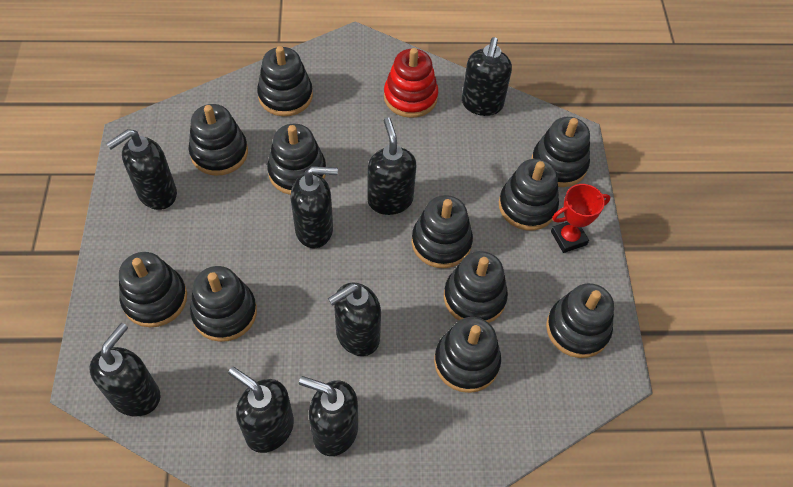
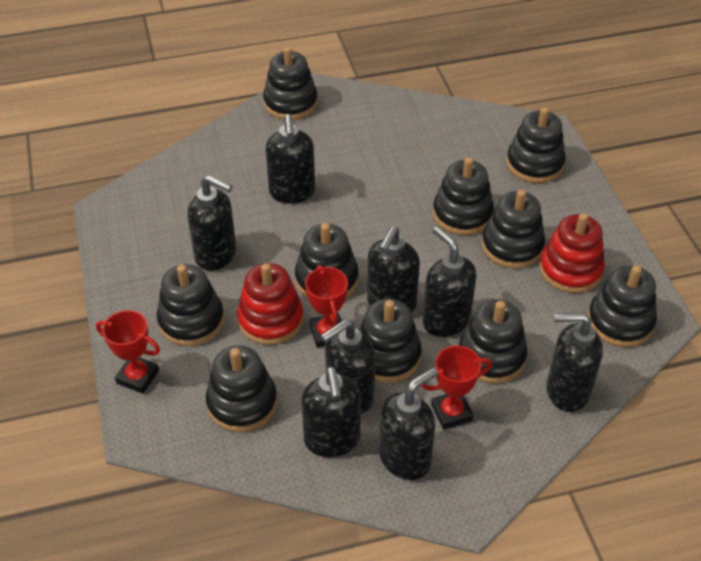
black stacking toy: [119,252,187,327] [189,104,248,176] [190,266,257,342] [257,46,313,117] [267,123,326,195] [412,195,473,268] [434,317,501,393] [444,251,508,323] [499,159,559,231] [531,117,590,187] [546,283,614,358] = 11 -> [156,264,224,346] [205,345,277,432] [263,47,318,120] [295,223,359,298] [359,299,422,383] [433,157,494,235] [459,299,528,383] [482,189,545,269] [506,107,566,183] [588,265,657,347] = 10
red stacking toy: [384,48,438,118] = 1 -> [237,263,304,345] [539,213,605,293] = 2
red trophy: [551,184,610,253] = 1 -> [96,310,160,394] [305,265,348,348] [422,346,492,430] = 3

